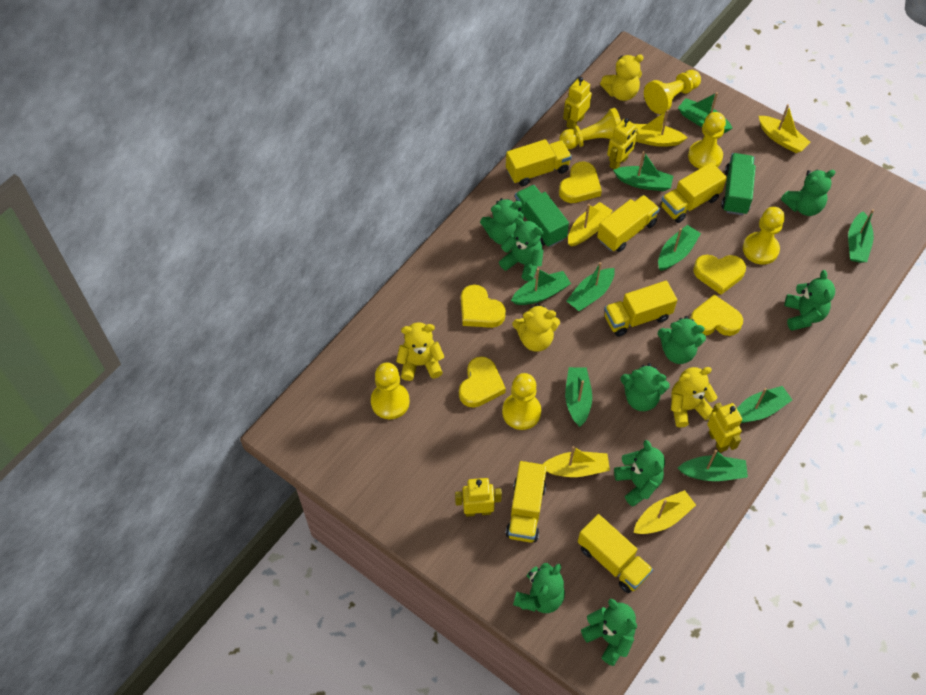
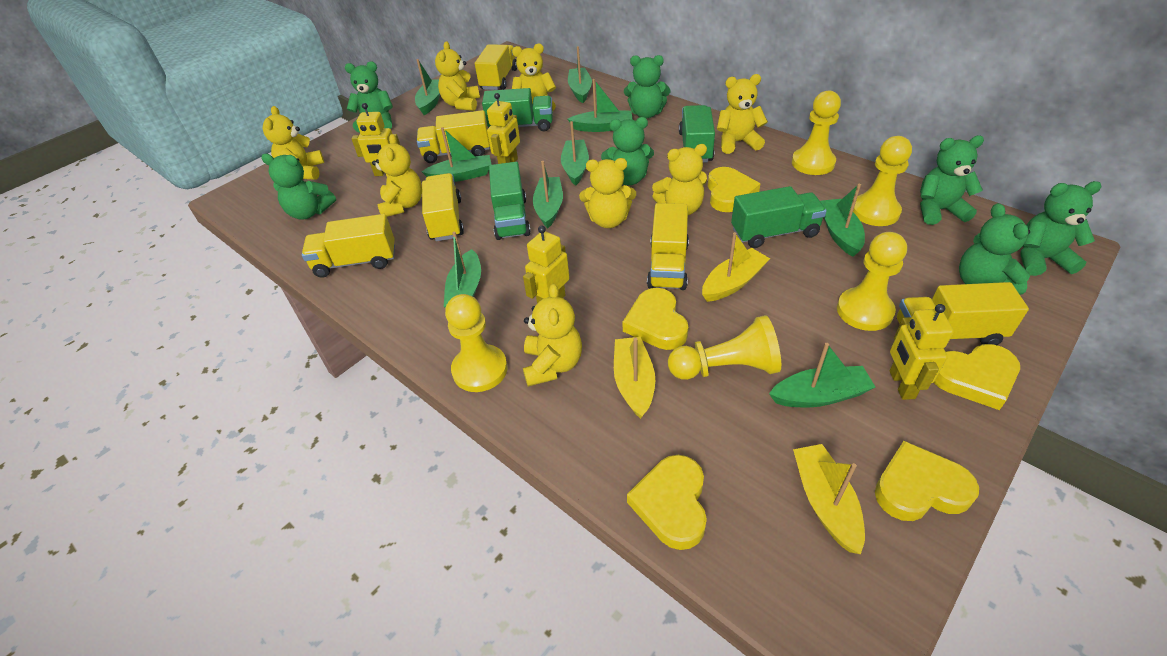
green teddy bear: [480,198,524,245] [499,218,544,282] [513,563,565,613] [581,599,637,666] [614,440,665,507] [620,363,670,411] [658,316,706,364] [781,170,835,216] [784,270,835,331] = 9 -> [261,154,336,220] [345,61,393,133] [601,117,654,185] [624,55,671,118] [920,136,984,225] [959,203,1030,295] [1020,181,1102,276] = 7
green truck: [515,185,569,247] [721,153,756,215] = 2 -> [482,88,553,131] [489,162,531,240] [679,105,715,162] [731,186,827,248] = 4
yellow boat: [543,446,610,477] [568,202,613,246] [634,490,696,534] [635,110,688,147] [759,104,811,153] = 5 -> [614,337,655,419] [702,232,770,302] [793,444,865,554] = 3
yellow pawn: [371,363,410,419] [502,373,541,430] [559,108,621,149] [644,70,701,114] [688,112,726,169] [743,207,785,265] = 6 -> [445,294,507,392] [668,315,781,380] [792,90,841,175] [837,232,907,331] [853,136,912,226] = 5
yellow teddy bear: [396,322,444,381] [512,304,560,352] [600,54,644,101] [671,367,717,427] = 4 -> [263,106,324,180] [372,134,422,217] [435,41,480,111] [512,43,556,111] [523,284,582,387] [579,158,636,228] [652,144,707,215] [717,74,768,154] = 8

